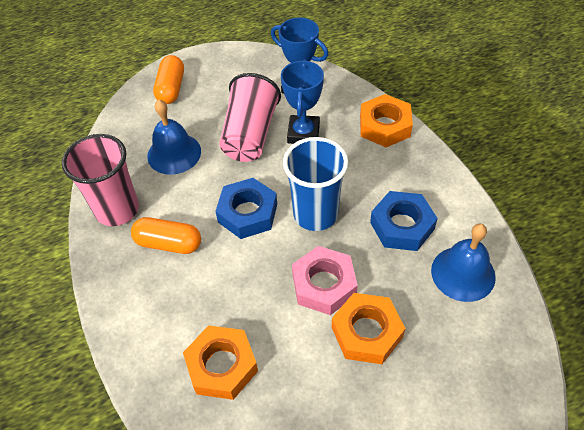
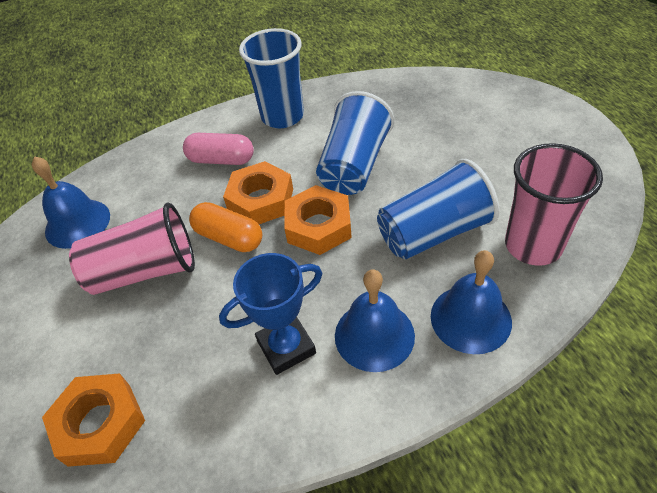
blue bell: [147,100,201,175] [431,224,496,302] = 2 -> [32,156,110,249] [335,269,415,372] [431,250,512,354] = 3
blue cup: [283,137,349,231] = 1 -> [239,28,304,128] [316,91,394,195] [377,159,499,260] = 3
blue nut: [215,178,277,239] [370,191,438,251] = 2 -> none = 0
blue trophy: [271,18,328,94] [281,59,324,144] = 2 -> [219,253,322,375] = 1
orange capsule: [131,217,201,254] [153,55,184,104] = 2 -> [189,202,262,252] = 1
pink capsule: none = 0 -> [183,133,254,165] = 1
pink nut: [292,246,358,315] = 1 -> none = 0

